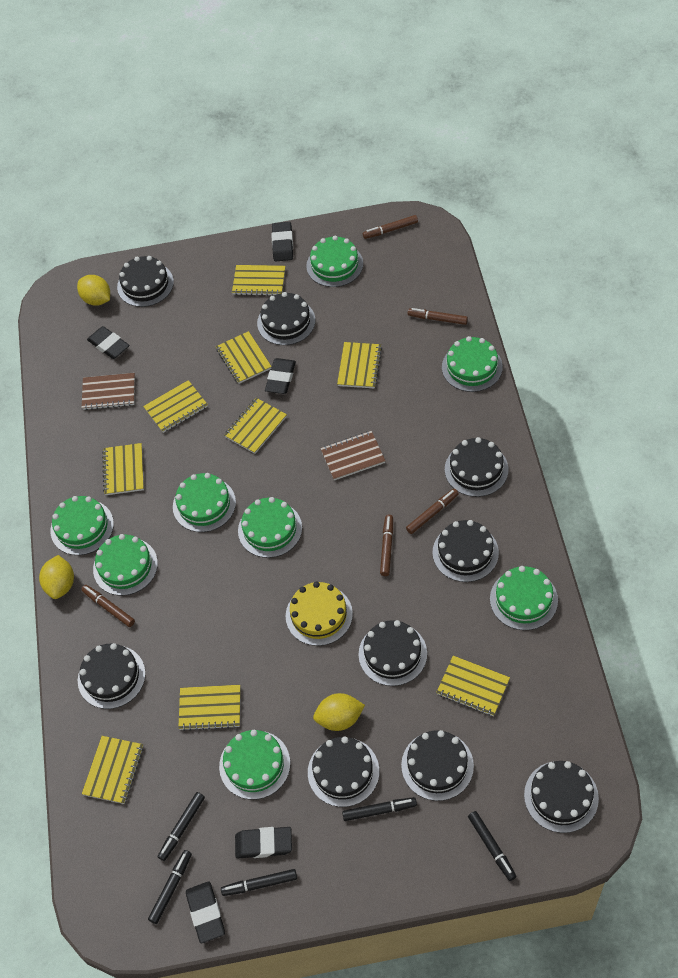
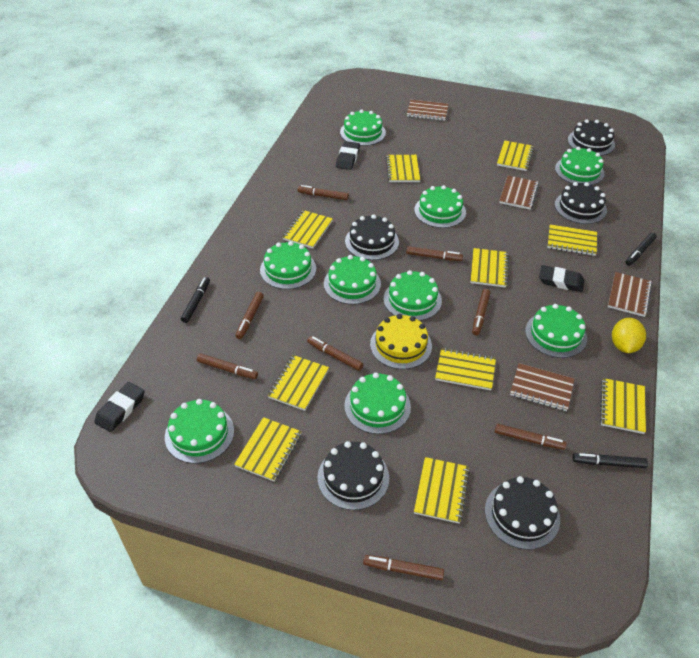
black cake: [78,643,146,709] [117,256,174,307] [257,292,315,345] [308,737,379,807] [358,620,427,686] [401,730,474,801] [432,520,499,582] [445,437,509,497] [524,761,599,833] = 9 -> [317,441,389,510] [345,215,399,260] [485,476,560,550] [555,182,607,224] [568,119,615,156] = 5
black eraser: [87,326,129,359] [186,881,225,943] [235,827,292,858] [265,358,296,394] [271,222,293,261] = 5 -> [94,382,145,432] [336,141,360,170] [539,265,584,292] = 3
black marker: [148,850,192,924] [158,792,205,861] [221,869,297,896] [342,797,417,821] [468,811,517,881] = 5 -> [181,277,210,323] [572,453,648,468] [626,232,657,266] = 3
brown marker: [81,585,135,627] [363,215,418,239] [380,515,393,576] [406,489,459,534] [408,308,468,325] = 5 -> [197,353,258,379] [236,292,264,339] [298,185,349,200] [307,336,363,371] [363,555,444,581] [406,246,463,261] [472,289,490,336] [495,424,567,450] = 8
brown notebook: [82,373,135,410] [320,431,385,480] = 2 -> [407,100,448,121] [499,176,539,210] [510,363,574,411] [608,272,652,317] = 4
green cake: [50,496,114,555] [93,534,158,596] [173,473,236,532] [219,730,290,800] [238,497,302,558] [306,235,363,287] [442,336,503,392] [490,566,558,630] = 8 -> [165,399,234,463] [260,241,316,289] [324,255,381,304] [340,110,386,146] [344,372,411,434] [384,270,442,321] [414,185,466,228] [525,304,587,358] [555,147,605,185] = 9
yellow lemon: [39,555,74,599] [77,275,110,306] [313,693,365,731] = 3 -> [612,318,646,353] = 1
yellow notebook: [82,736,144,804] [102,443,144,495] [143,380,208,433] [178,685,240,731] [216,331,272,384] [224,398,287,454] [232,265,285,296] [337,342,382,389] [436,656,510,716] = 9 -> [234,417,302,482] [268,355,329,411] [283,210,333,249] [386,155,420,182] [414,457,470,524] [435,348,496,390] [471,248,509,288] [497,140,534,171] [548,224,597,256] [600,378,646,434] = 10

